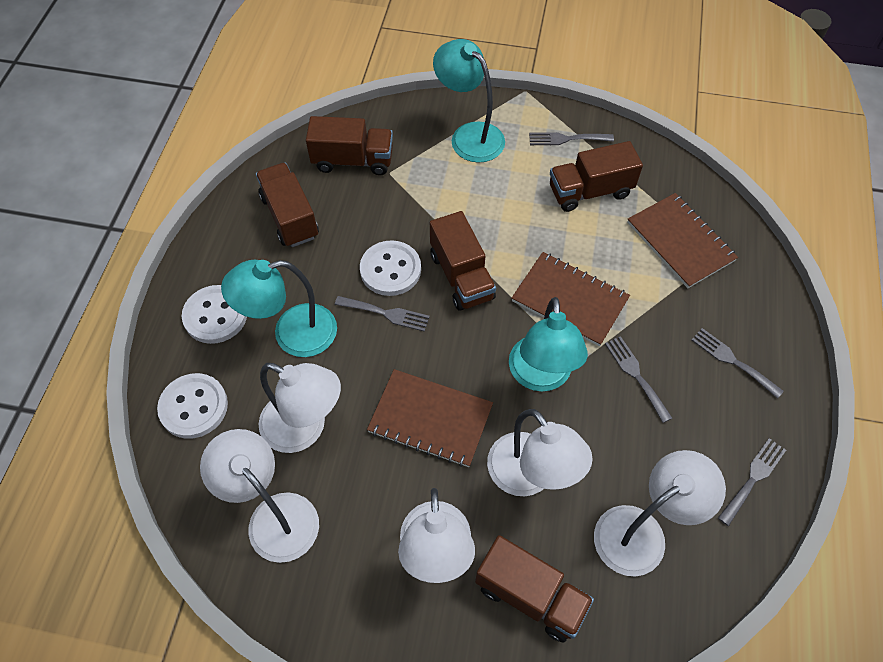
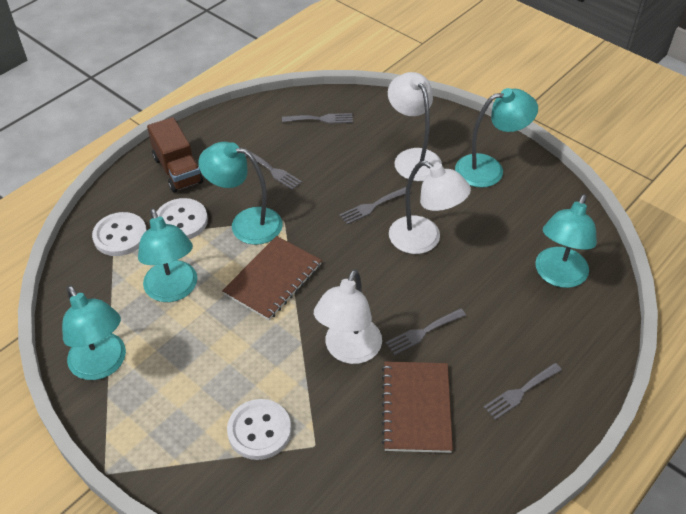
brown notebook: [367,369,493,467] [512,252,630,346] [627,193,738,288] = 3 -> [222,236,322,320] [382,361,453,453] = 2
brown truck: [256,163,319,247] [306,116,393,175] [430,211,496,311] [475,535,594,642] [550,141,643,212] = 5 -> [147,117,203,193] = 1
turquoise lamp: [221,260,337,357] [433,39,505,163] [509,297,588,391] = 3 -> [62,285,126,380] [138,208,197,302] [198,142,283,245] [455,88,538,188] [535,194,597,288] = 5
white lamp: [200,429,319,563] [259,363,341,453] [398,488,475,583] [487,409,593,496] [594,450,726,577] = 5 -> [314,269,382,364] [388,72,442,181] [389,161,471,254] = 3

